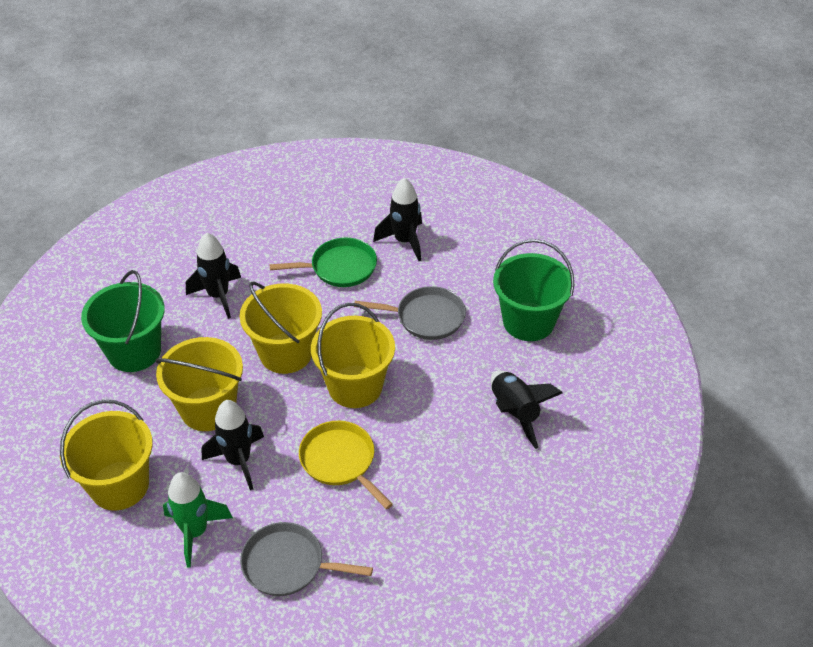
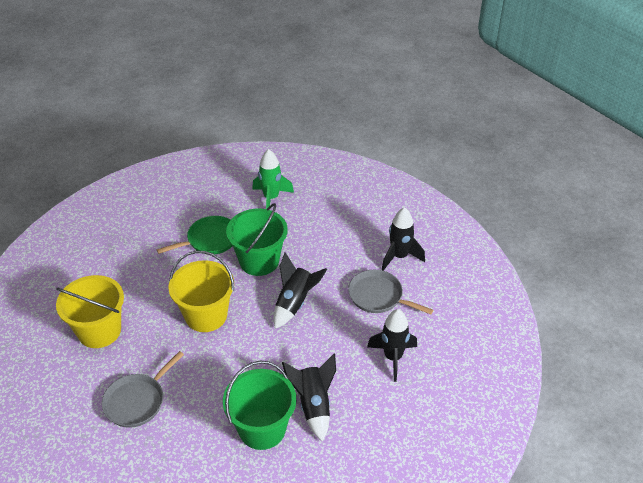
yellow bucket: [60,400,153,510] [155,337,243,431] [240,282,322,374] [311,303,395,408] = 4 -> [56,275,124,348] [168,251,234,332] = 2
yellow pan: [299,421,393,509] = 1 -> none = 0

